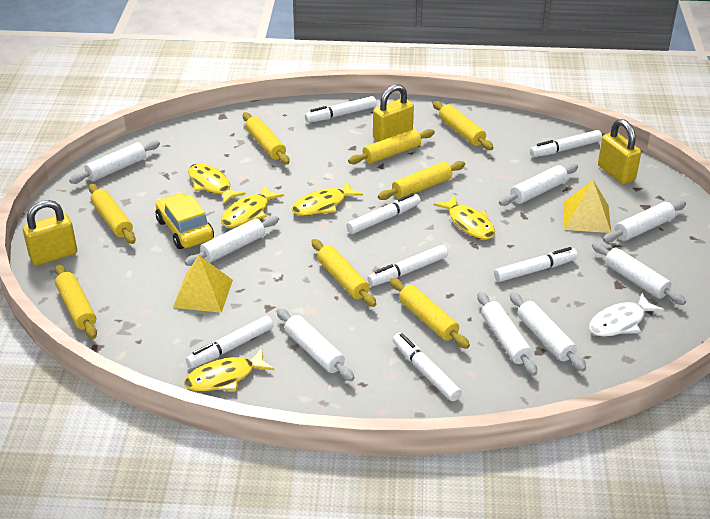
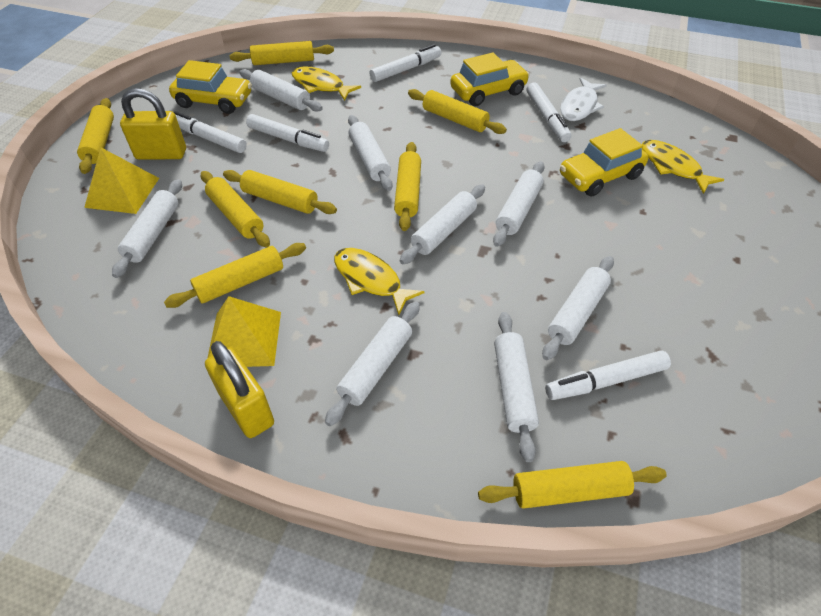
white marker: [186,316,274,369] [305,96,377,123] [346,193,421,234] [367,245,448,286] [392,333,462,401] [494,247,578,282] [530,130,602,157] = 7 -> [174,111,247,153] [246,114,329,152] [370,44,441,82] [526,82,572,142] [545,351,671,400] = 5
yellow car: [156,193,214,249] = 1 -> [169,60,252,114] [450,53,530,106] [560,128,649,197] = 3
yellow fish: [184,348,275,392] [188,164,246,205] [221,185,284,227] [292,181,363,216] [434,195,495,239] = 5 -> [292,67,361,101] [334,248,425,315] [642,140,725,194] = 3
yellow padlock: [23,200,77,266] [373,84,414,142] [598,119,641,184] = 3 -> [120,88,186,160] [205,341,274,438] = 2

